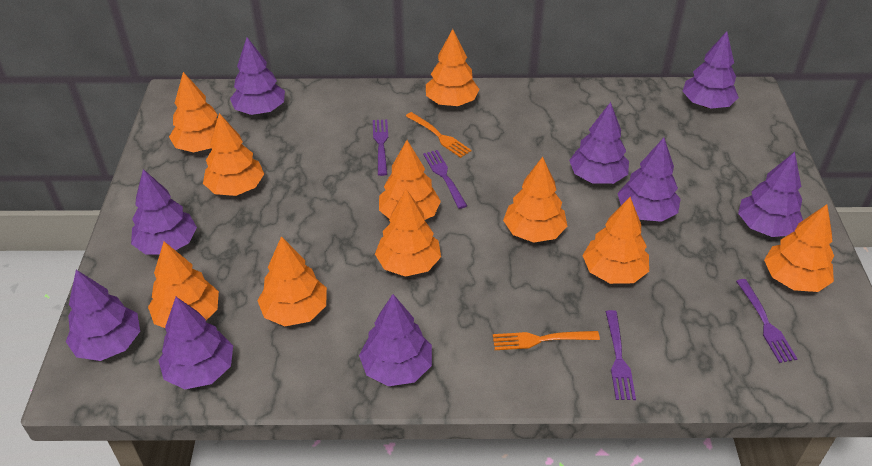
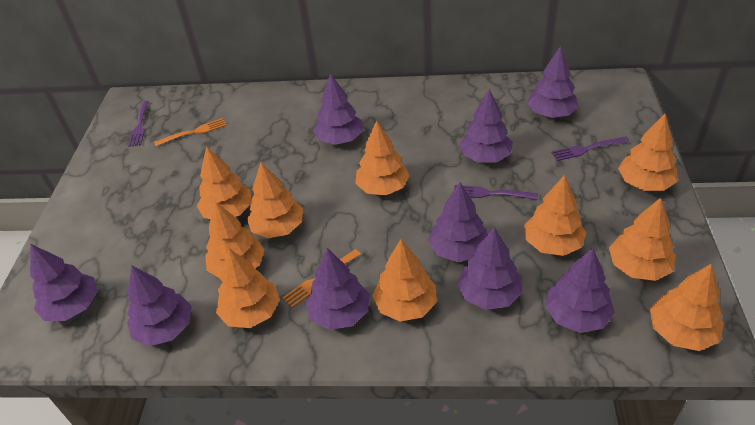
purple fork: [373,119,388,176] [423,150,467,209] [606,310,636,400] [736,279,797,363] = 4 -> [128,101,149,147] [454,185,538,200] [551,136,630,161] = 3

